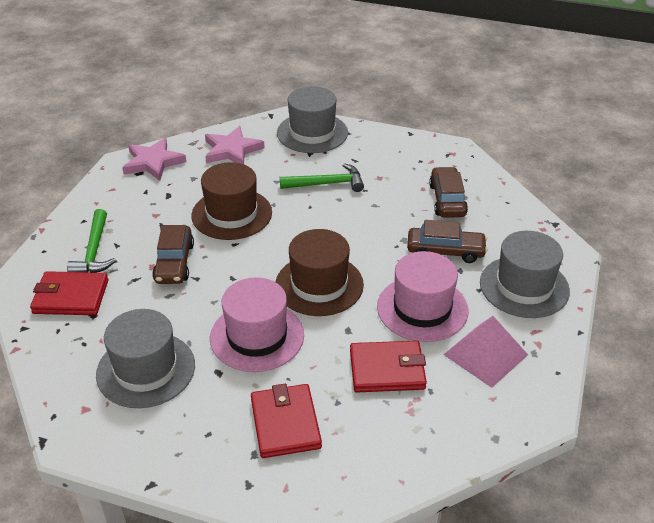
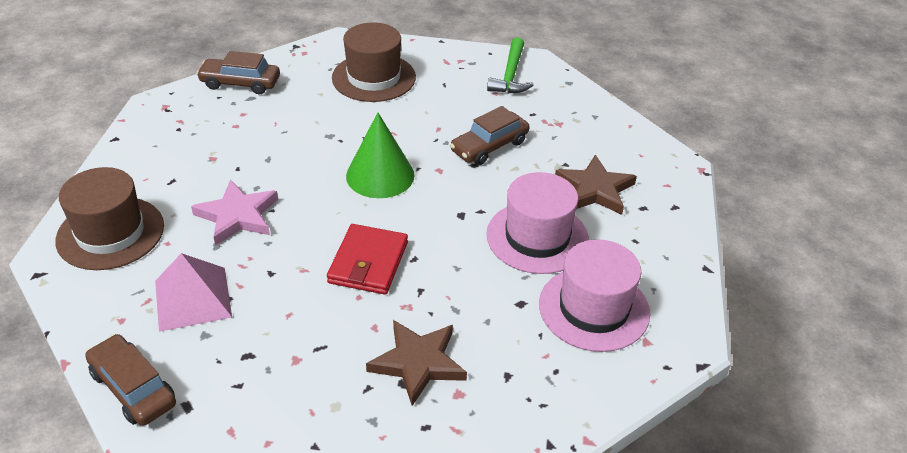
brown star: none = 0 -> [366,320,467,406] [555,155,637,215] = 2
green cone: none = 0 -> [346,112,414,198] = 1
green hammer: [67,209,116,273] [280,163,364,192] = 2 -> [487,37,533,93] = 1
grey hat: [96,309,195,408] [277,86,348,153] [480,231,570,318] = 3 -> none = 0
pink star: [122,138,186,181] [205,126,265,164] = 2 -> [191,179,278,246] = 1
red wallet: [30,271,108,315] [251,384,322,458] [350,341,427,392] = 3 -> [327,224,408,295] = 1

